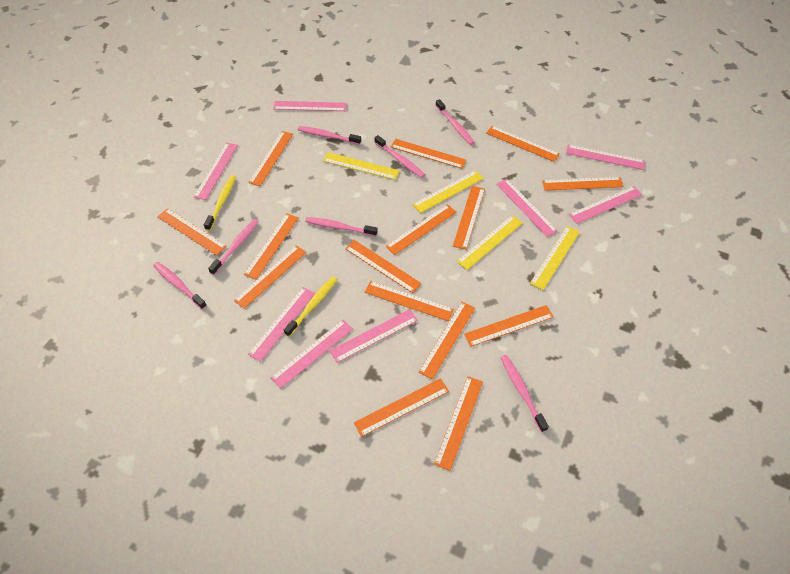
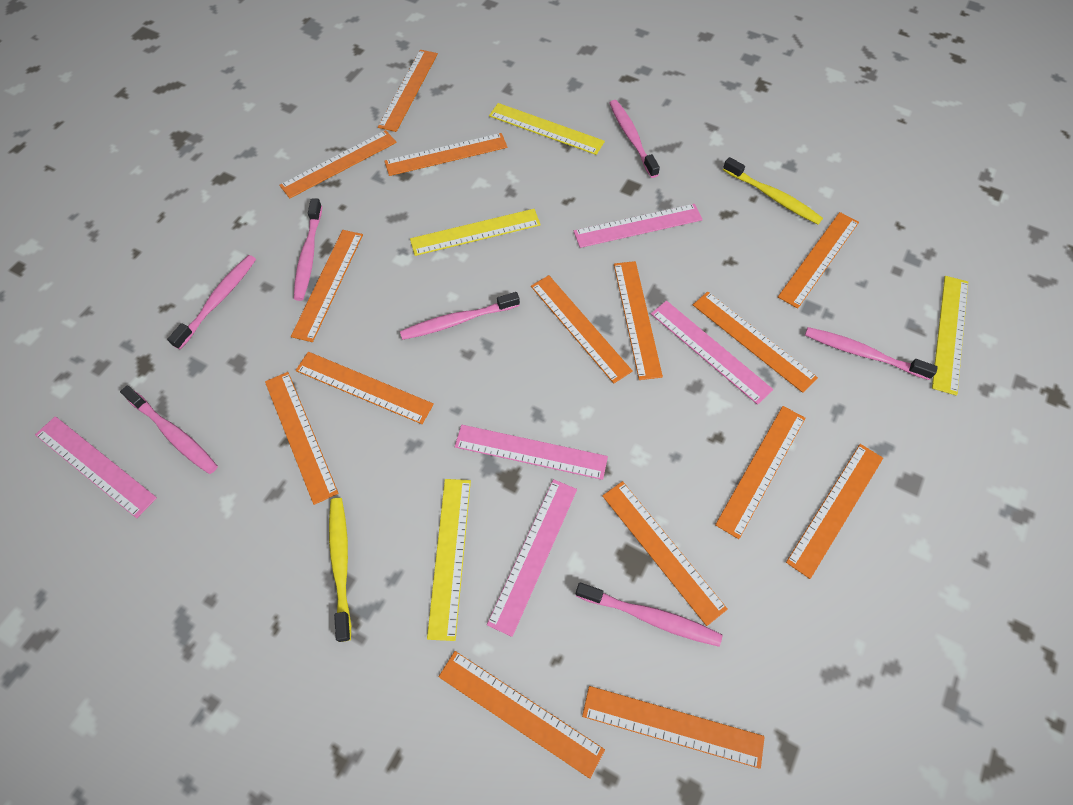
pink ruler: [194,143,238,200] [248,287,315,362] [271,320,353,388] [273,101,347,111] [330,309,418,363] [496,179,558,237] [566,145,645,170] [569,186,642,224] = 8 -> [35,416,157,518] [455,425,608,480] [487,479,577,637] [574,204,703,248] [651,300,773,405] = 5

